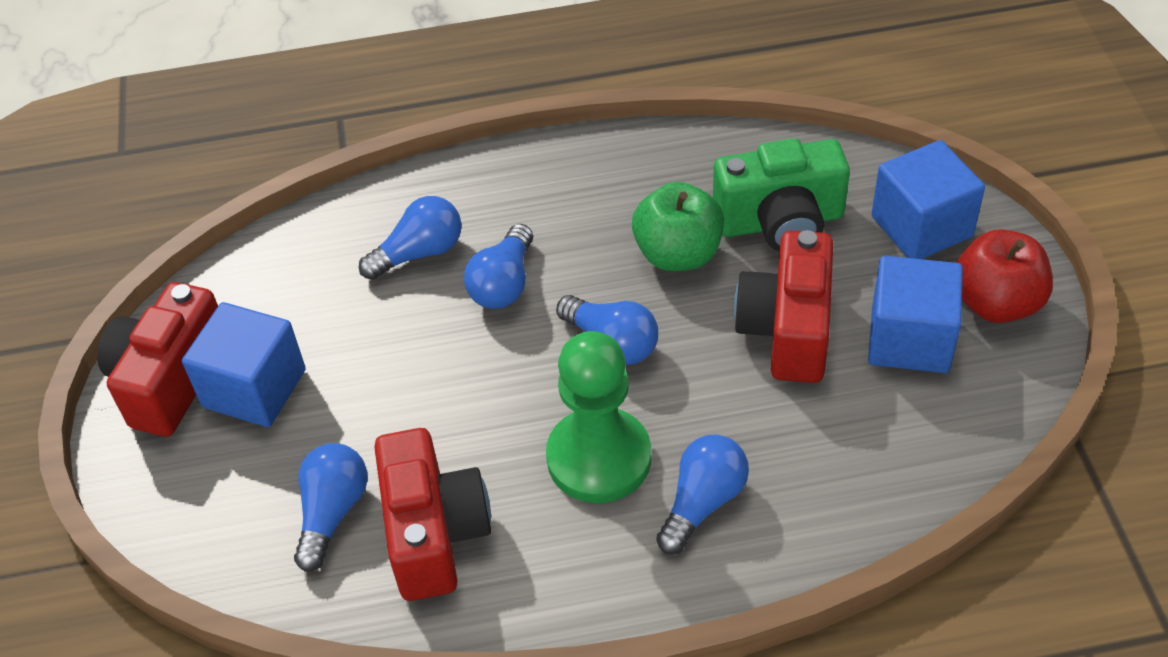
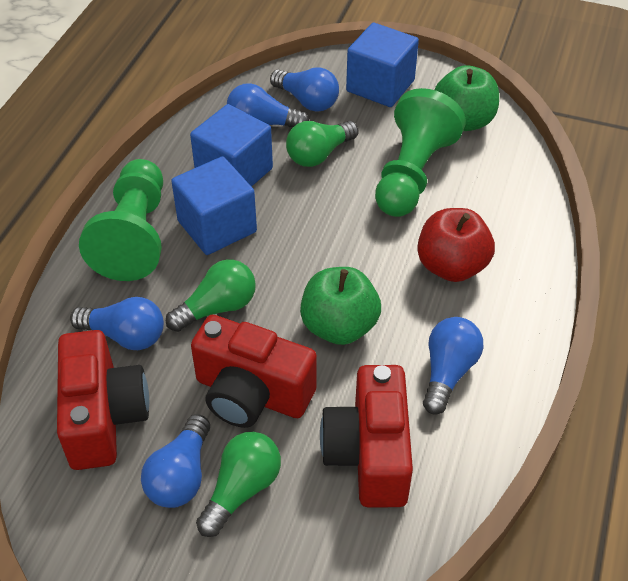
green apple: [632,182,724,271] = 1 -> [300,267,381,345] [434,65,499,131] = 2
green camera: [713,138,850,251] = 1 -> none = 0
green light bulb: none = 0 -> [166,259,256,332] [196,432,281,537] [286,121,359,167] = 3
green pawn: [546,331,651,503] = 1 -> [79,159,163,281] [375,88,466,217] = 2

